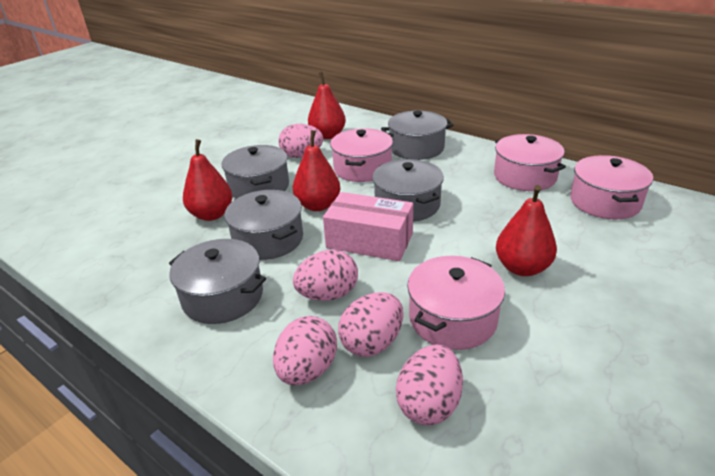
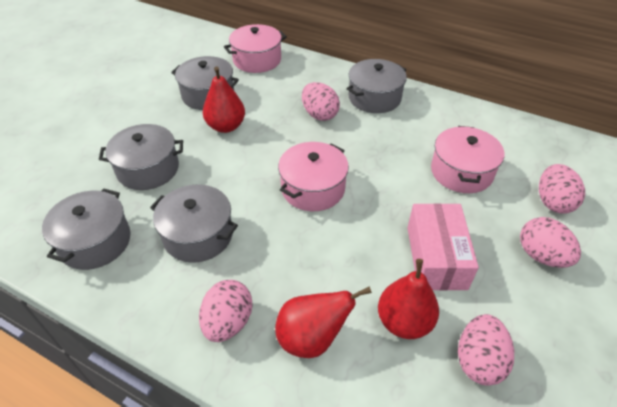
pink pot: [330,128,393,182] [407,256,505,350] [494,134,566,191] [570,155,653,219] = 4 -> [224,24,287,73] [278,142,349,211] [431,126,504,193] = 3
red pear: [183,139,233,221] [293,130,340,211] [308,72,346,139] [496,185,557,276] = 4 -> [203,66,245,133] [275,286,372,358] [378,259,439,339] = 3

